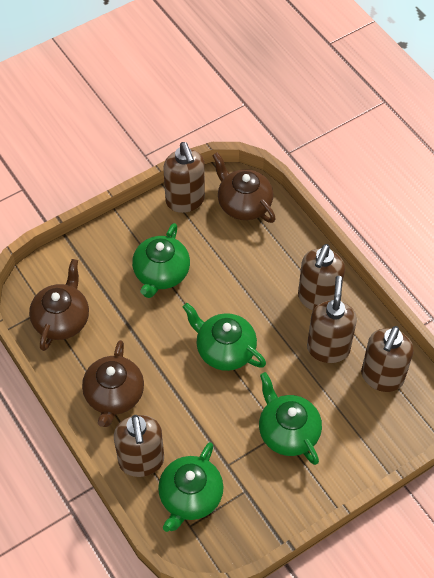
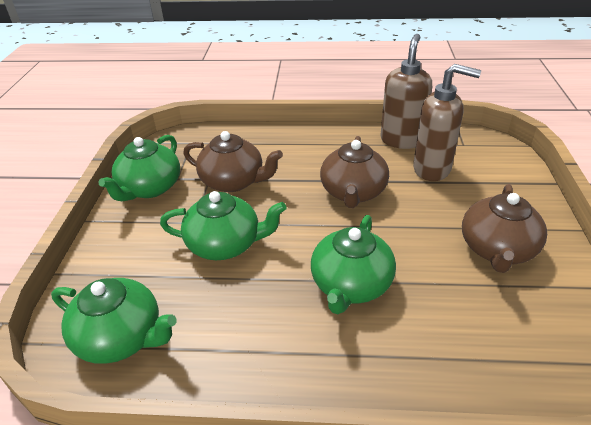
brown soap dispenser: [114,415,164,477] [163,142,205,213] [298,244,345,310] [307,276,357,363] [361,326,413,392] = 5 -> [380,34,432,149] [413,64,481,181] = 2

